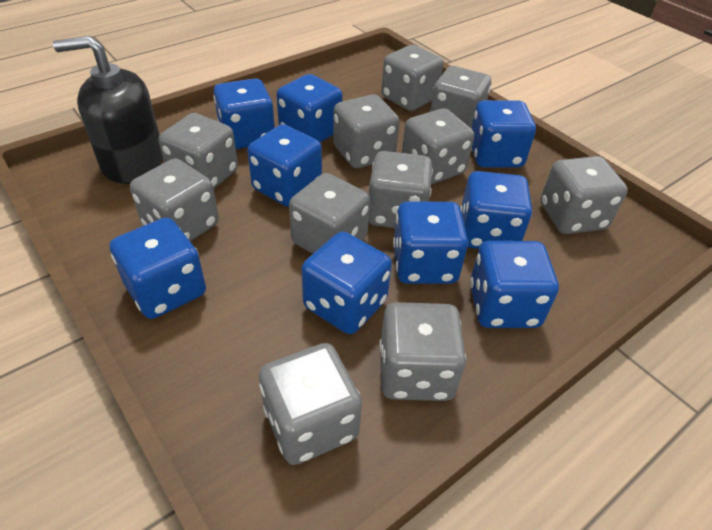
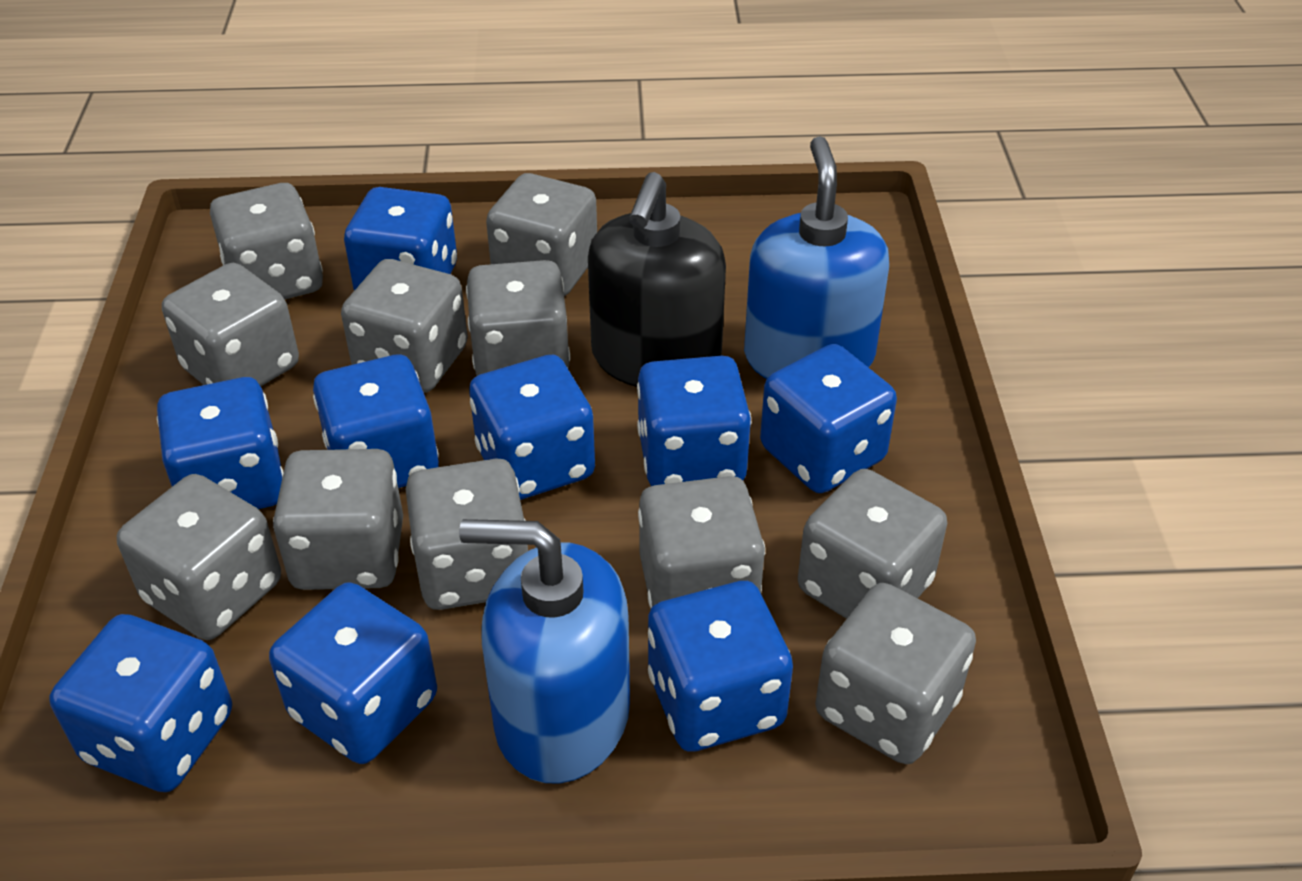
blue soap dispenser: none = 0 -> [459,519,630,784] [744,136,889,379] = 2

